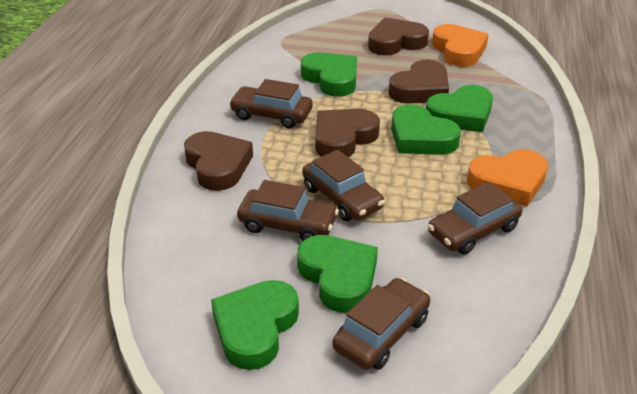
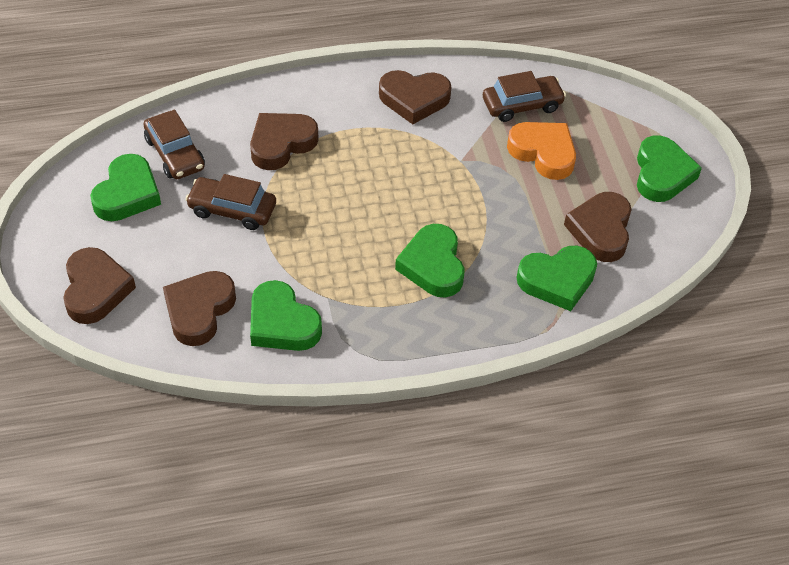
brown car: [229,79,313,128] [237,180,339,241] [302,150,385,221] [332,278,430,370] [428,182,523,255] = 5 -> [144,110,205,179] [185,174,276,230] [483,71,566,122] = 3
brown heart: [184,131,253,191] [315,109,380,157] [368,17,429,55] [389,60,449,103] = 4 -> [63,247,136,324] [163,271,236,346] [250,113,319,170] [379,70,452,124] [564,192,631,262] = 5
orange heart: [432,24,489,67] [467,149,548,207] = 2 -> [507,122,576,180] = 1

